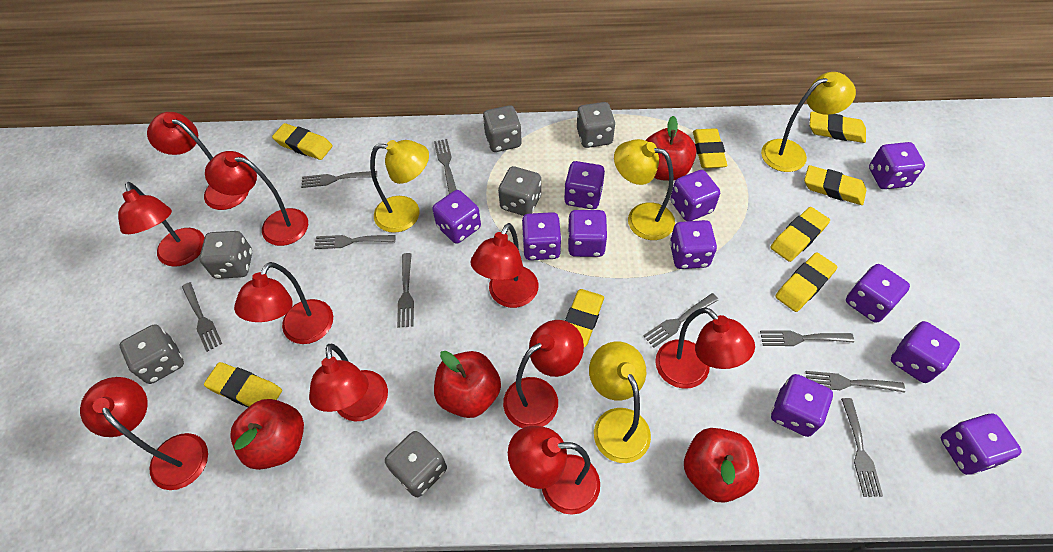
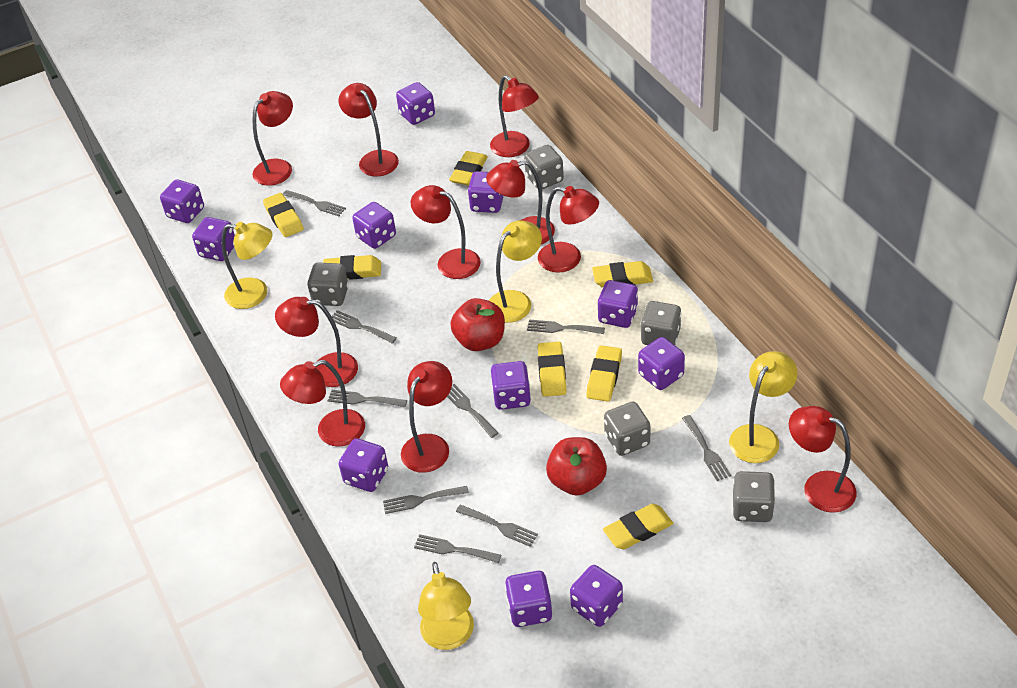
grey dice: [120,324,184,384] [199,231,252,279] [385,431,447,497] [483,105,522,152] [498,166,541,216] [577,102,616,148] = 6 -> [307,263,349,306] [524,145,564,189] [604,402,650,456] [641,301,681,345] [732,471,775,522] = 5
red apple: [230,399,304,470] [434,351,501,418] [645,116,696,181] [684,428,759,503] = 4 -> [450,298,505,351] [546,437,607,496] = 2
yellow eraser: [204,362,282,407] [272,123,333,160] [565,289,604,347] [693,128,727,168] [770,207,830,262] [775,252,837,312] [804,165,866,205] [809,112,866,143] = 8 -> [263,193,304,237] [323,255,381,280] [449,151,488,186] [538,342,567,397] [586,345,622,401] [592,261,653,288] [603,504,673,549] = 7

